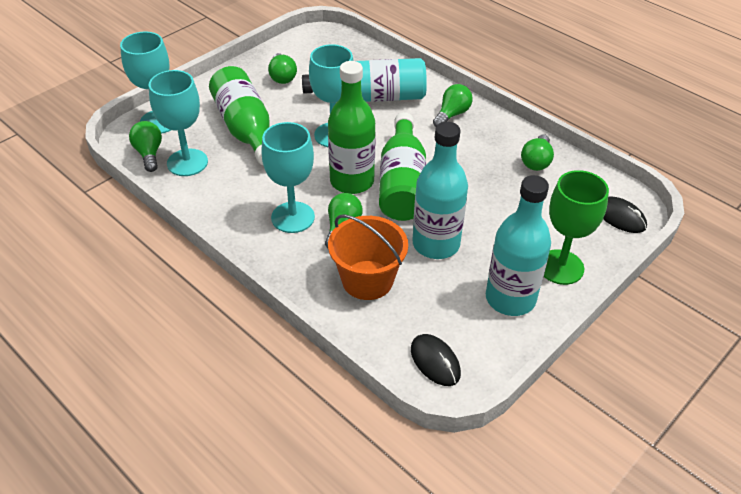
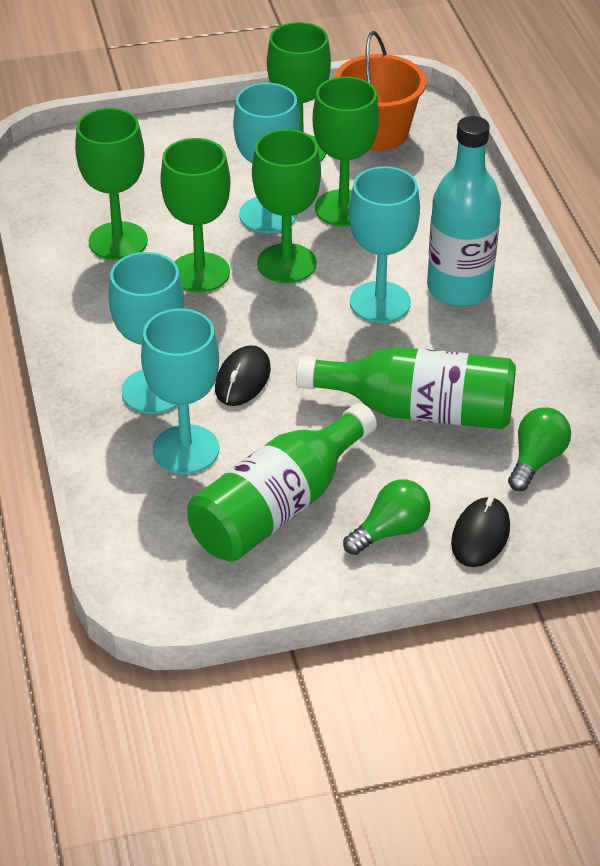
green bottle: [209,66,270,165] [328,61,376,194] [379,112,426,221] = 3 -> [188,403,377,561] [296,347,516,429] = 2
green goblet: [544,170,609,285] = 1 -> [75,108,148,260] [160,138,231,293] [252,129,321,283] [267,22,331,162] [313,76,379,227] = 5
green light bulb: [129,121,162,172] [268,53,297,84] [325,193,362,248] [433,84,473,127] [521,134,554,171] = 5 -> [343,479,430,555] [508,408,571,491] = 2
turquoise bottle: [302,58,427,102] [412,122,468,259] [486,175,551,316] = 3 -> [427,116,501,306] = 1

